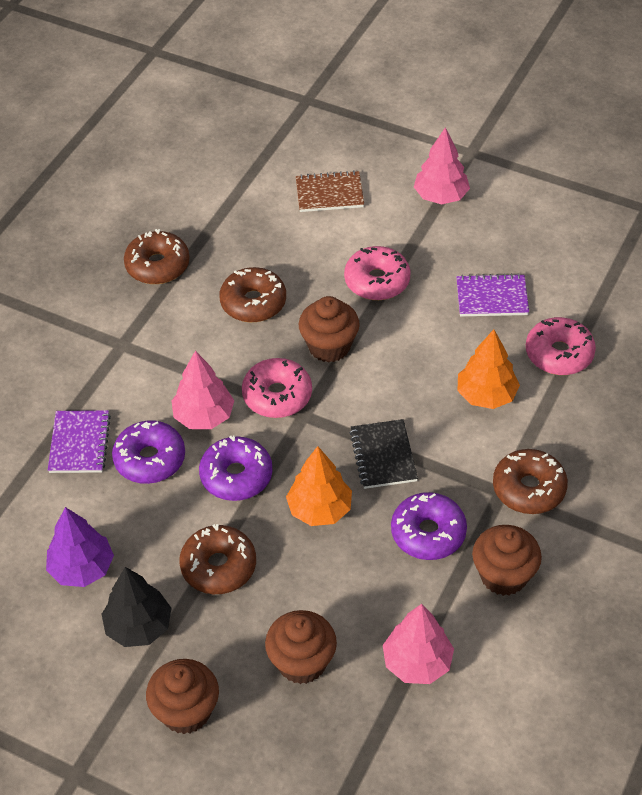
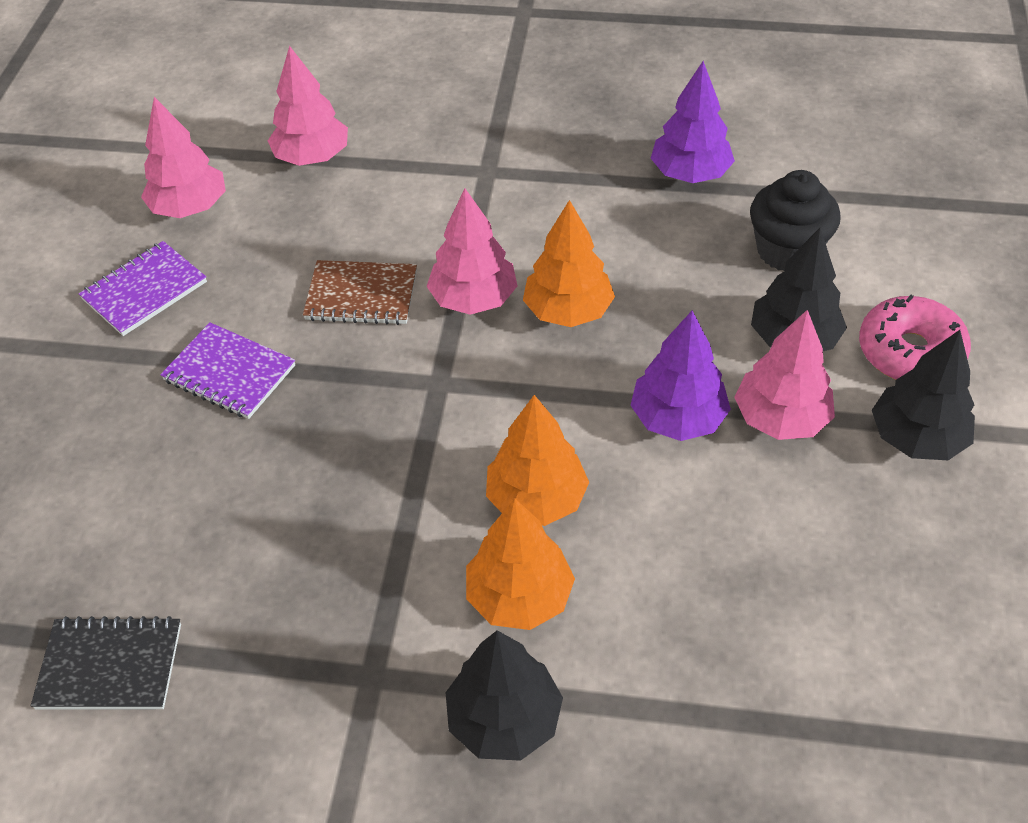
black cupcake: none = 0 -> [750,170,841,271] = 1
black tree: [102,567,172,647] = 1 -> [445,630,563,761] [751,228,847,351] [872,330,975,460] = 3
brown cupcake: [146,659,219,734] [265,610,337,684] [299,296,360,363] [472,525,542,596] = 4 -> none = 0
brown donut: [124,229,190,284] [179,524,256,594] [219,267,286,322] [493,449,568,514] = 4 -> none = 0
orange tree: [286,446,352,526] [458,329,520,409] = 2 -> [466,498,575,630] [486,395,589,526] [523,200,615,327] = 3
pink donut: [242,358,312,418] [344,246,411,300] [526,317,596,375] = 3 -> [859,295,971,380] = 1
pink tree: [171,351,234,429] [383,604,454,684] [414,127,470,204] = 3 -> [141,97,226,218] [268,46,348,166] [426,189,517,315] [734,310,835,440] = 4
purple donut: [112,420,185,484] [199,435,272,501] [391,492,467,560] = 3 -> none = 0
purple tree: [46,507,114,587] = 1 -> [630,311,731,441] [651,61,735,183] = 2

